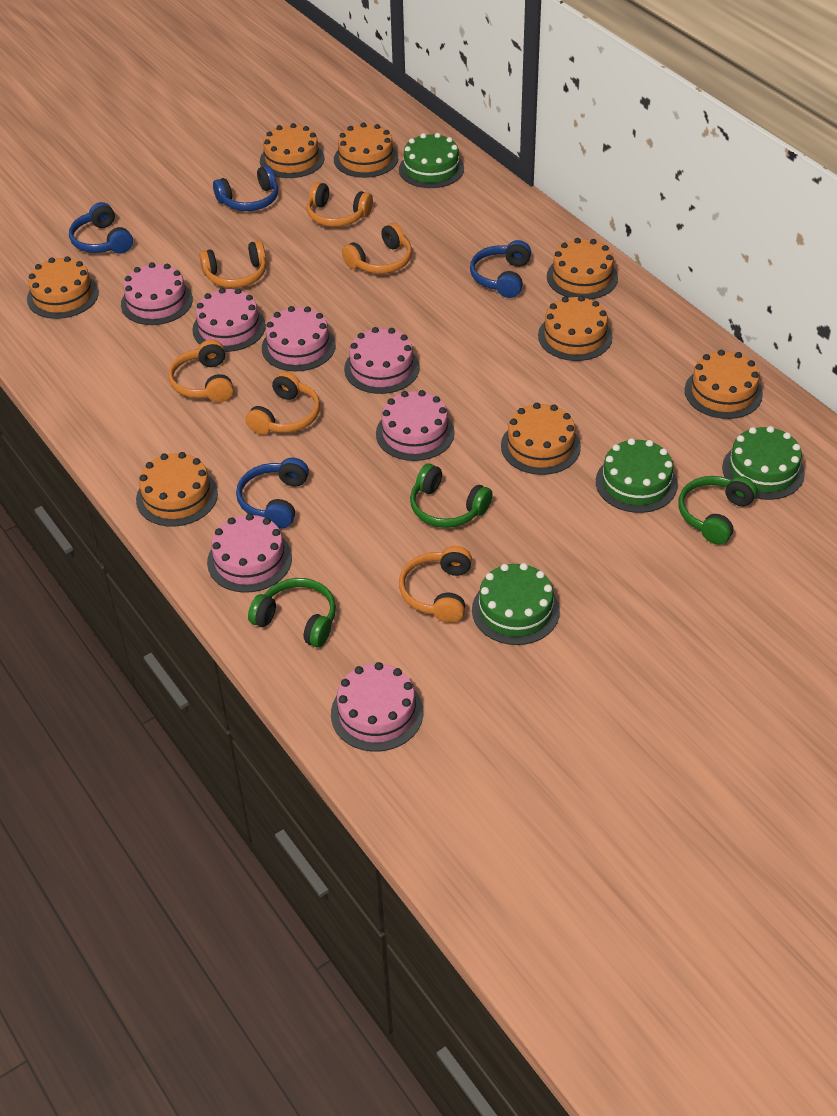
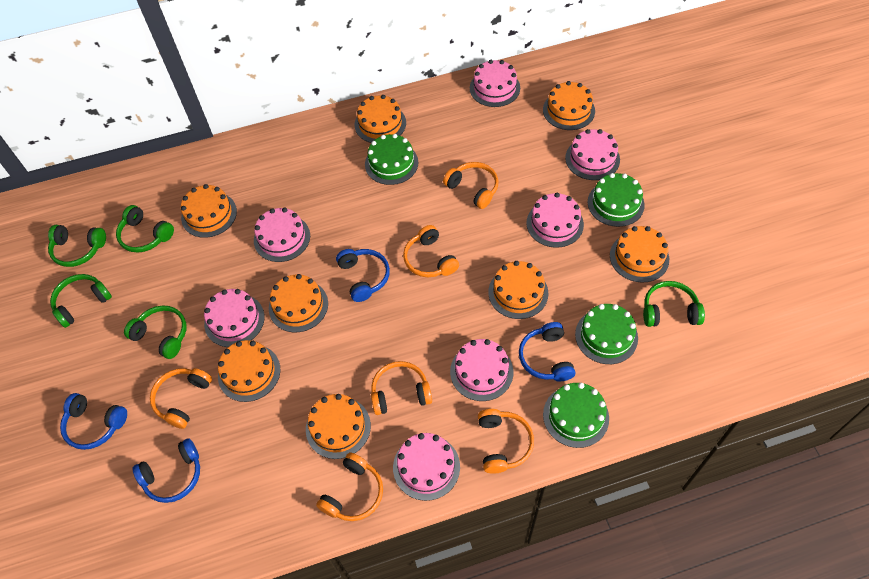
green headphones: [248,578,336,648] [410,463,493,528] [678,476,757,545] = 3 -> [48,225,106,267] [50,274,112,328] [116,205,174,253] [124,305,187,359] [643,281,705,327] = 5

